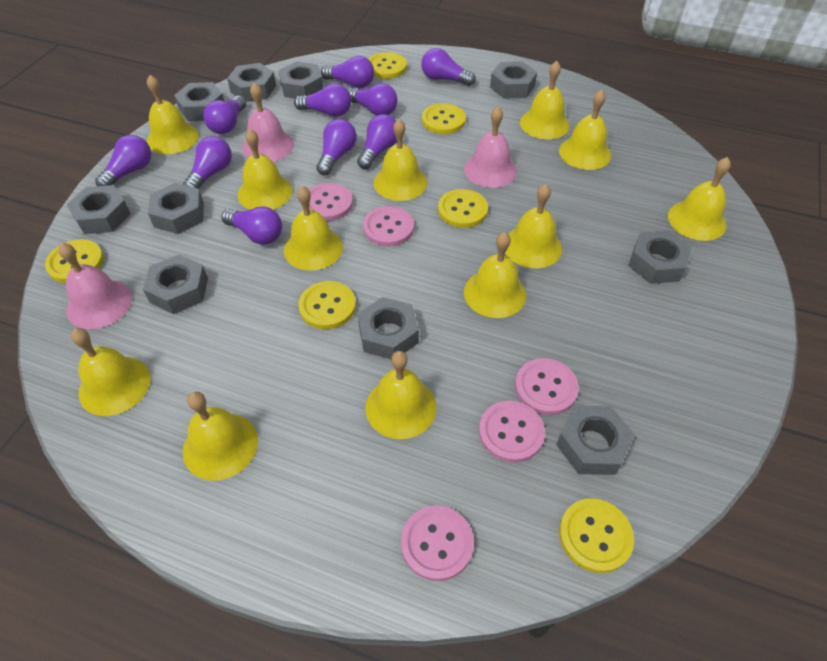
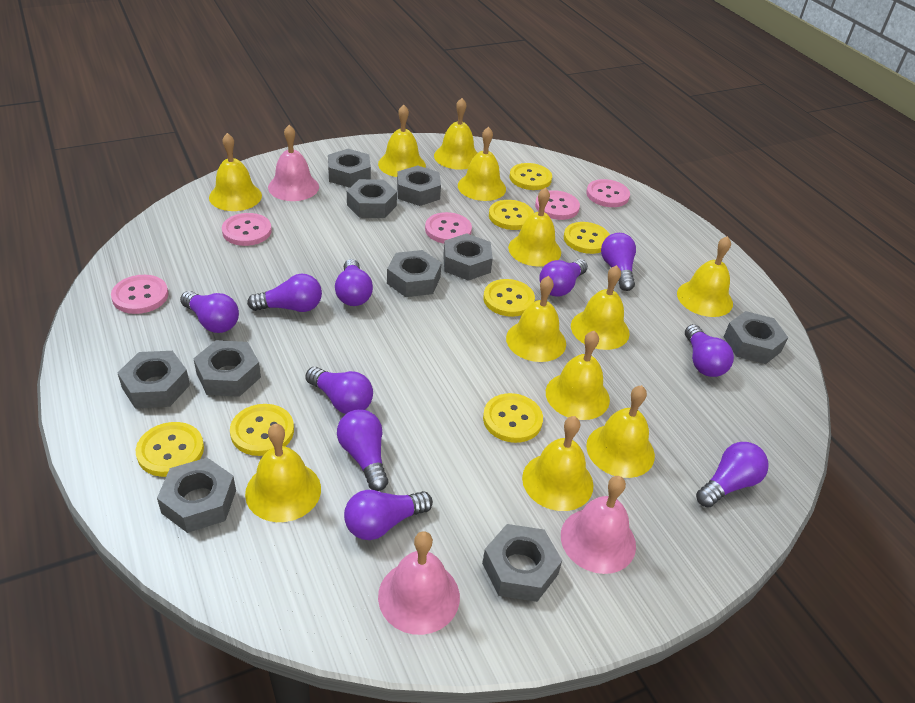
yellow button: [45,239,104,283] [298,281,356,329] [368,52,407,79] [422,103,466,134] [438,189,488,228] [559,498,634,573] = 6 -> [136,422,204,477] [230,404,294,456] [483,279,535,317] [483,393,543,443] [489,200,534,230] [509,163,552,190] [564,222,610,254] = 7

